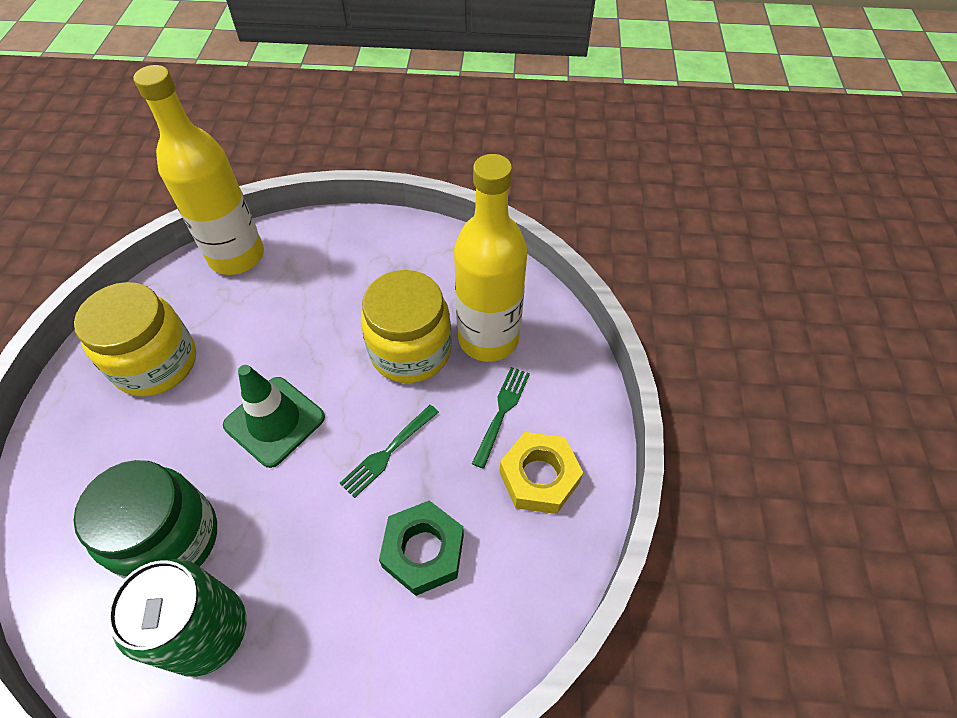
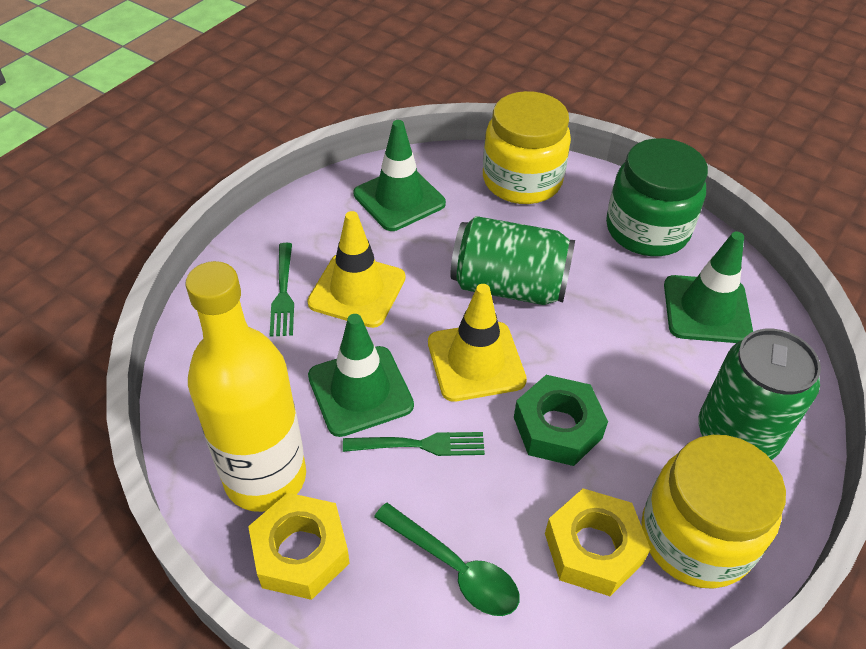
green can: [107,559,246,677] = 1 -> [450,216,575,305] [698,329,821,460] = 2
green spoon: none = 0 -> [374,503,519,616] = 1
green traffic cone: [223,365,325,468] = 1 -> [308,314,414,437] [353,120,446,231] [664,231,753,343] = 3
yellow bottle: [133,65,264,275] [454,154,527,362] = 2 -> [186,261,306,512] = 1
yellow nut: [500,432,583,514] = 1 -> [248,493,350,600] [545,488,650,596] = 2
yellow traffic cone: none = 0 -> [307,211,405,328] [428,284,527,402] = 2

